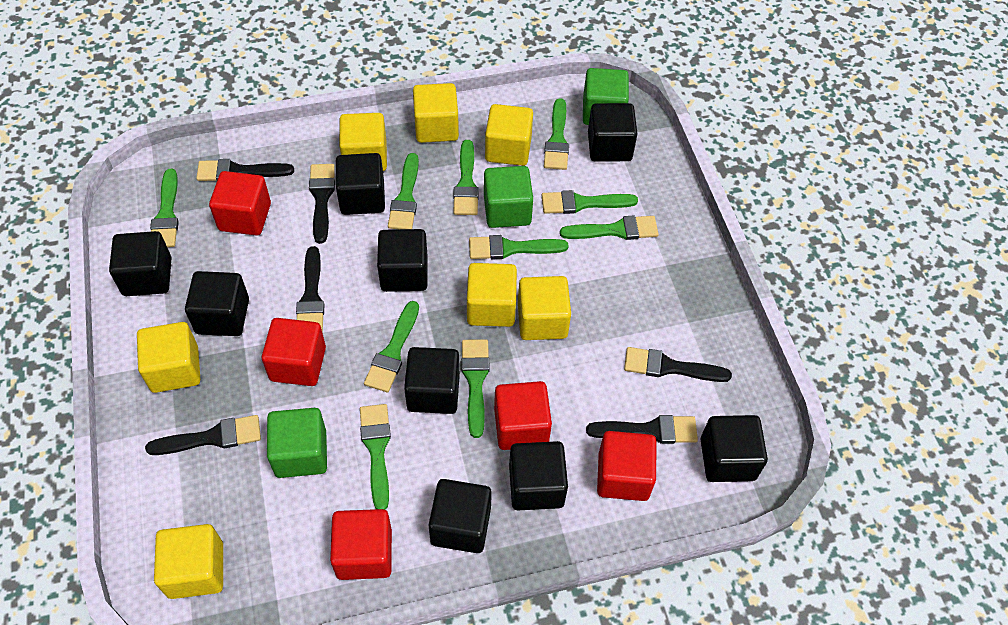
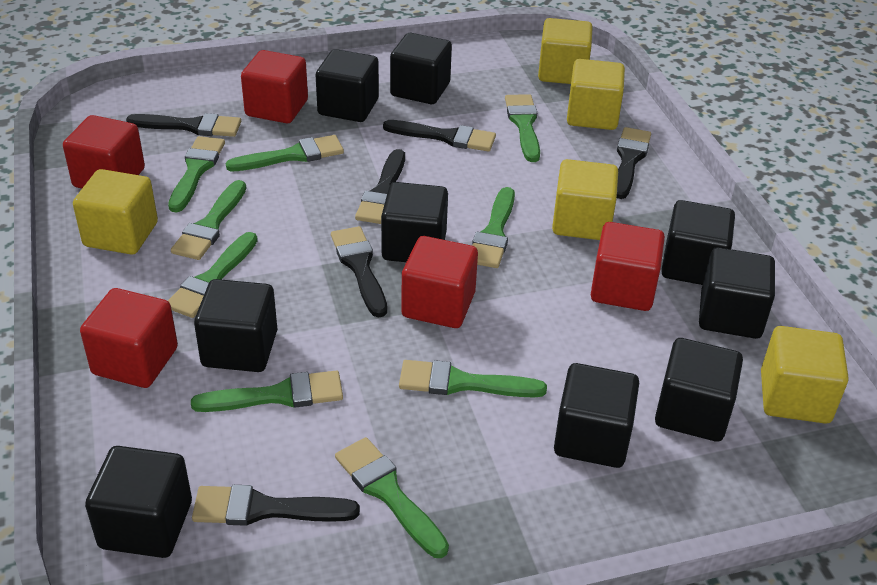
green brush: [150,169,179,247] [360,404,391,510] [364,301,419,392] [388,153,419,229] [453,140,479,215] [461,339,490,438] [469,235,569,259] [542,190,638,214] [544,98,569,170] [560,216,659,240] = 10 -> [168,136,225,212] [168,232,258,318] [171,180,246,260] [191,371,343,412] [226,135,344,171] [335,437,449,558] [399,360,547,398] [472,187,515,268] [505,94,540,162] = 9
green cube: [267,408,327,478] [484,166,533,228] [583,68,629,125] = 3 -> none = 0
yellow cube: [137,322,200,393] [154,524,223,599] [339,113,387,171] [413,83,459,143] [467,263,517,327] [485,104,533,166] [518,276,571,340] = 7 -> [73,169,158,254] [538,18,593,84] [552,159,618,240] [567,59,625,130] [761,326,849,424] = 5

